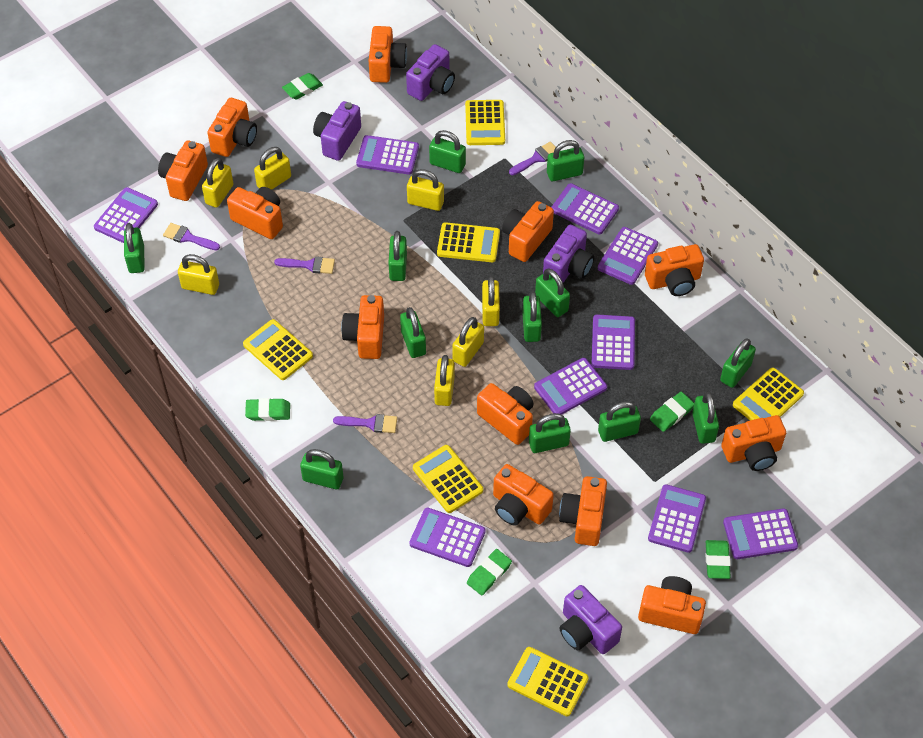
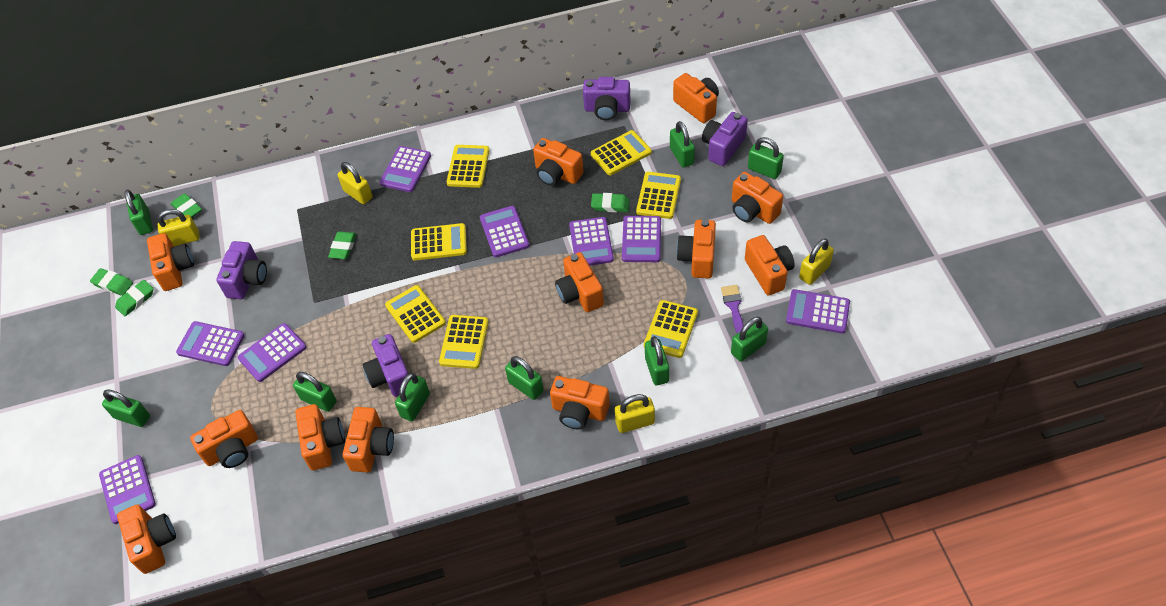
green padlock: [124,223,145,273] [300,449,344,489] [389,231,407,281] [400,307,426,358] [429,130,466,173] [522,291,542,342] [529,413,571,453] [535,268,570,317] [547,140,584,181] [598,401,641,442] [692,392,719,444] [720,338,756,388] = 12 -> [102,389,150,427] [124,190,153,235] [293,372,336,412] [395,373,430,421] [505,356,544,400] [645,336,669,385] [670,121,695,168] [731,317,768,362] [748,137,784,179] = 9
purple brush: [163,223,220,250] [274,256,335,274] [333,414,397,433] [509,142,556,175] = 4 -> [721,285,744,334] = 1
purple calculator: [94,187,158,243] [356,135,419,174] [409,508,486,567] [534,358,607,415] [551,183,619,234] [591,315,635,370] [598,227,658,285] [648,484,706,553] [723,508,798,559] = 9 -> [99,455,156,524] [176,321,245,366] [238,323,307,382] [380,146,431,192] [480,206,529,257] [569,217,614,266] [622,216,661,262] [786,289,850,334] = 8
yellow calculator: [243,319,313,380] [413,445,483,513] [437,222,500,262] [465,100,505,145] [507,647,589,716] [733,367,804,420] = 6 -> [385,285,446,343] [411,223,467,260] [439,315,489,369] [446,145,490,188] [591,130,652,175] [636,172,681,219] [644,300,698,358] = 7
yellow padlock: [178,254,219,295] [202,158,234,208] [254,147,291,190] [407,169,444,211] [434,355,455,406] [452,317,484,367] [482,276,500,326] = 7 -> [158,209,200,246] [338,162,373,204] [615,394,655,433] [799,238,834,285] = 4

